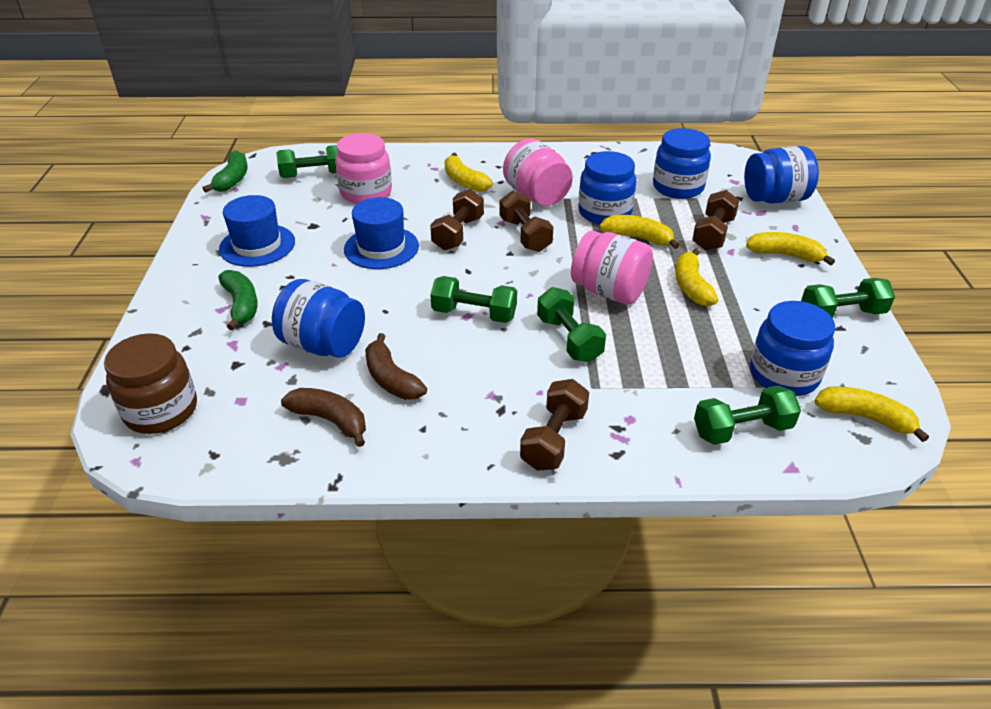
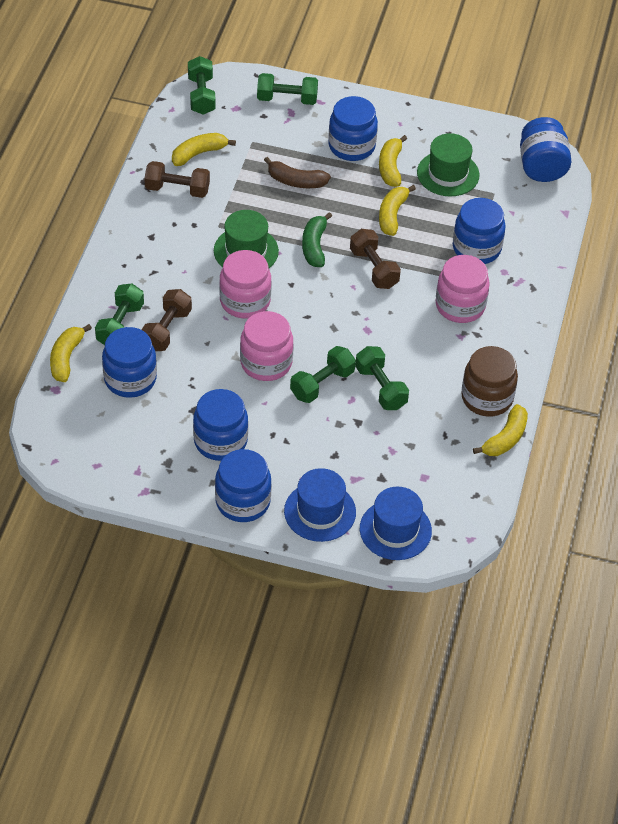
blue jar: [272,279,365,358] [578,151,637,225] [653,128,711,199] [744,146,819,204] [750,301,835,396] = 5 -> [102,327,157,398] [193,389,248,461] [215,449,272,522] [328,96,378,161] [453,198,506,264] [520,117,572,182] = 6
brown banana: [281,388,366,447] [365,333,427,400] = 2 -> [264,157,331,188] = 1
brown dumbbell: [430,189,484,250] [499,191,554,252] [520,379,589,471] [692,190,740,251] = 4 -> [142,289,192,351] [144,161,210,198] [350,229,401,289] = 3
green banana: [202,150,248,193] [218,270,258,330] = 2 -> [302,212,332,267] = 1
green hat: none = 0 -> [214,210,279,268] [417,133,479,196] = 2

